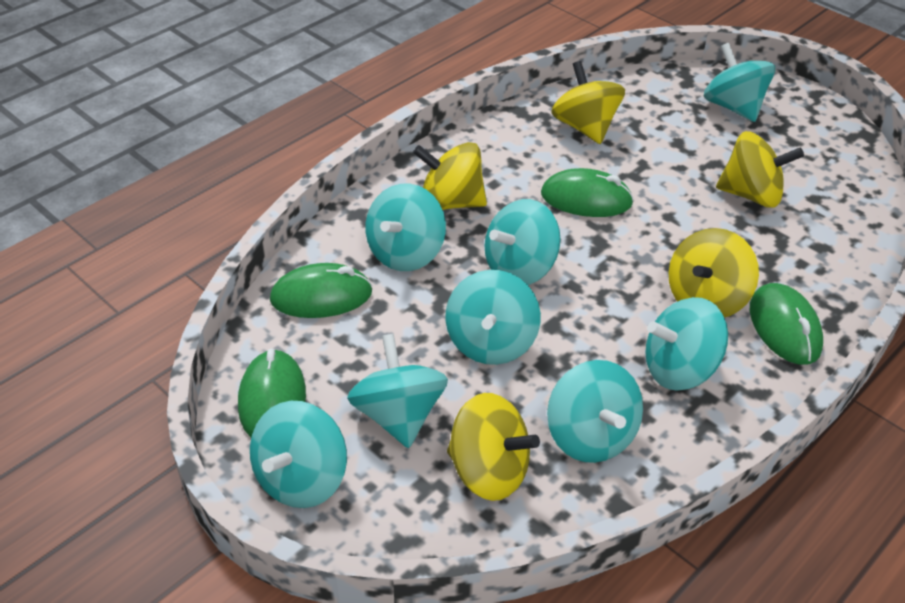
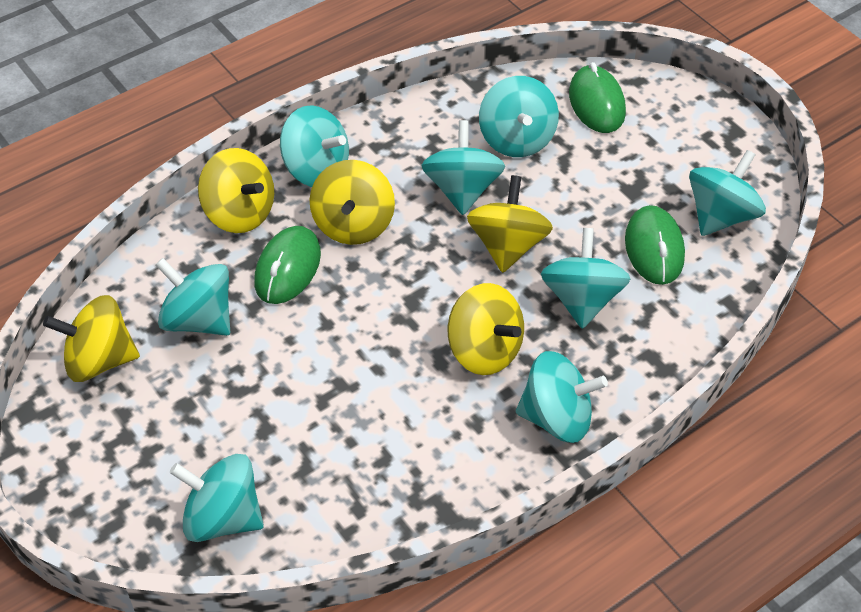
green mouse: [238,348,306,437] [270,263,373,318] [541,168,634,217] [750,283,823,365] = 4 -> [254,226,321,304] [569,62,626,133] [625,205,685,285] = 3

